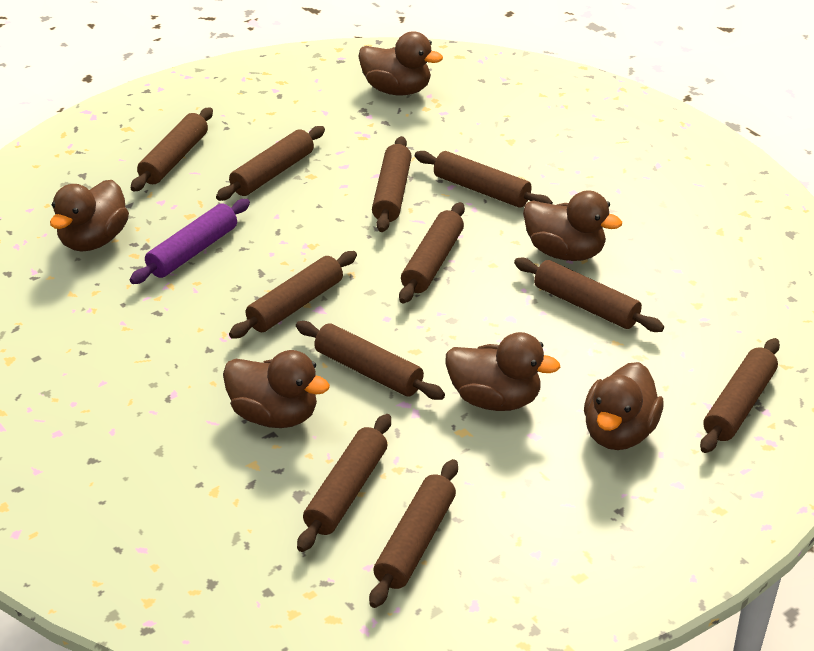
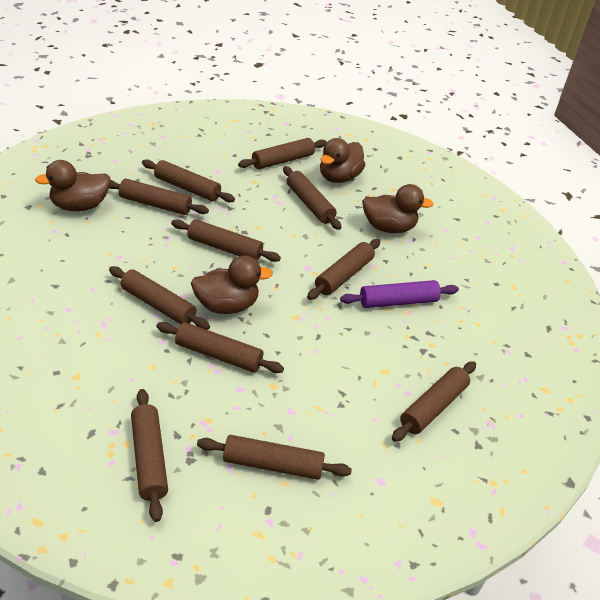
brown duck: [50,180,129,251] [223,350,330,428] [358,32,443,96] [445,332,560,411] [523,190,622,261] [584,362,664,450] = 6 -> [35,160,110,211] [191,255,273,314] [320,138,365,183] [362,184,434,233] = 4

